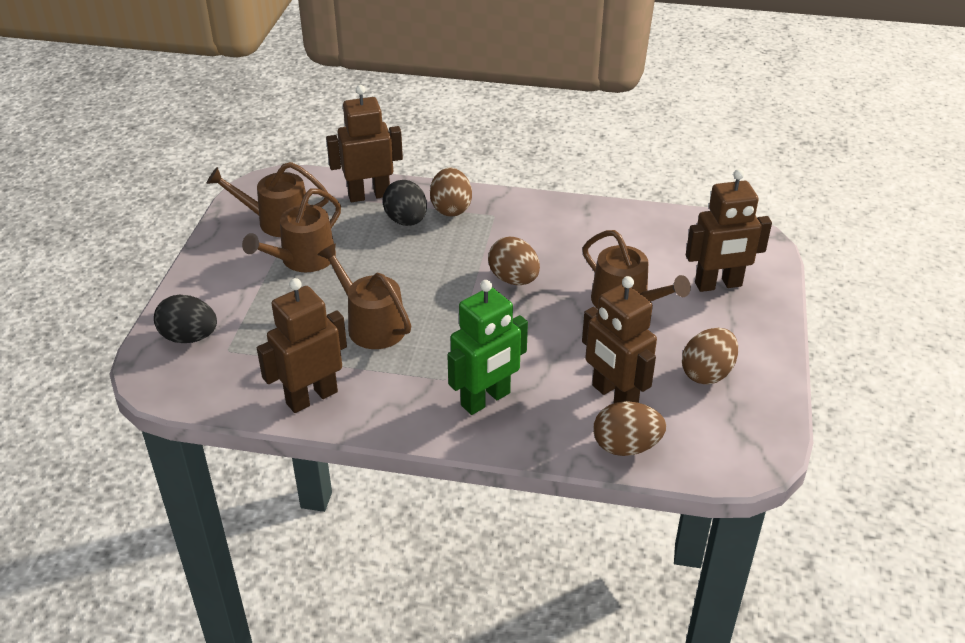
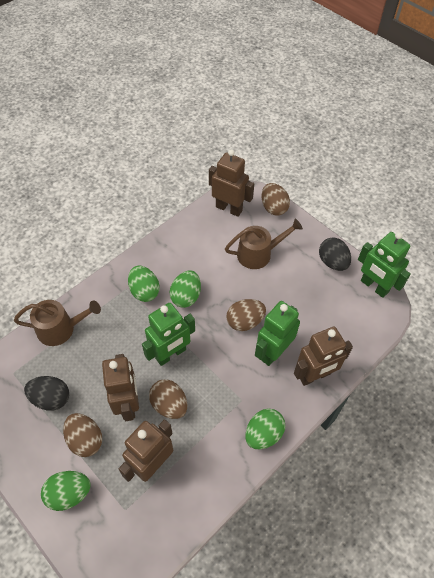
brown watering can: [207,162,329,237] [242,188,341,272] [317,243,411,349] [582,230,691,309] = 4 -> [14,300,101,346] [225,219,303,269] = 2
green egg: none = 0 -> [41,471,91,511] [128,266,160,302] [170,270,201,308] [245,409,285,449] = 4
green robot: [447,280,528,415] = 1 -> [142,303,195,366] [255,301,300,366] [358,232,411,298] = 3

